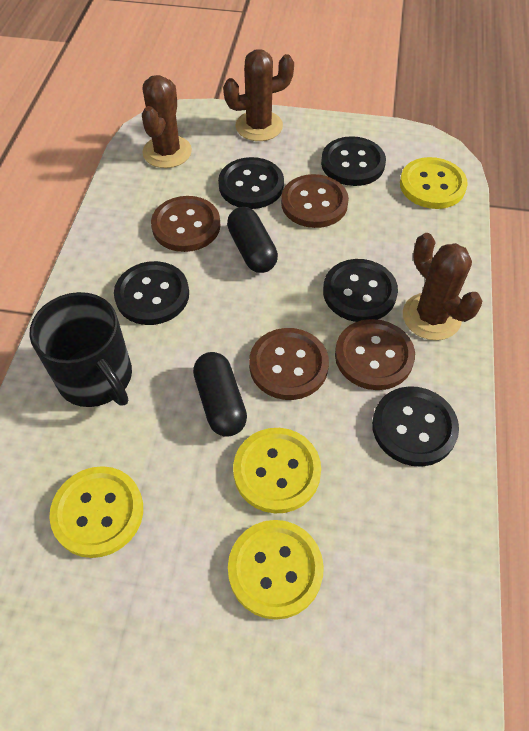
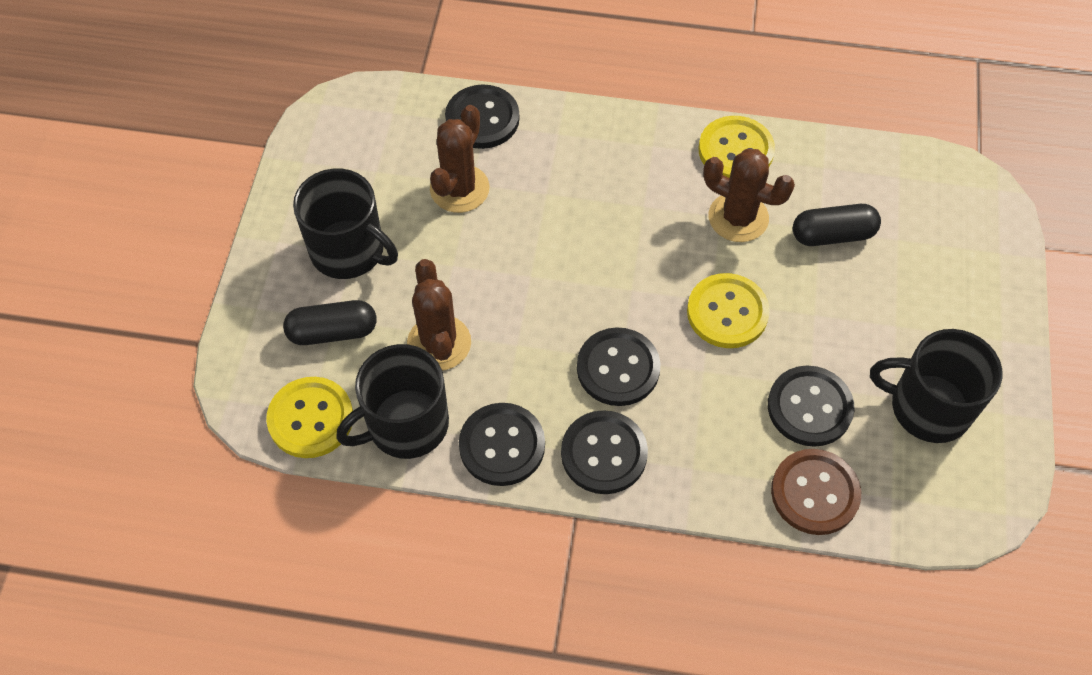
black mug: [29,292,132,407] = 1 -> [293,169,398,279] [336,344,449,459] [870,329,1002,443] = 3
brown button: [151,196,221,252] [249,328,329,400] [281,174,349,228] [335,319,415,390] = 4 -> [771,449,861,535] = 1
yellow button: [49,466,143,558] [228,520,324,620] [233,428,321,513] [400,157,468,209] = 4 -> [266,377,353,458] [687,273,770,348] [699,116,775,178] = 3

